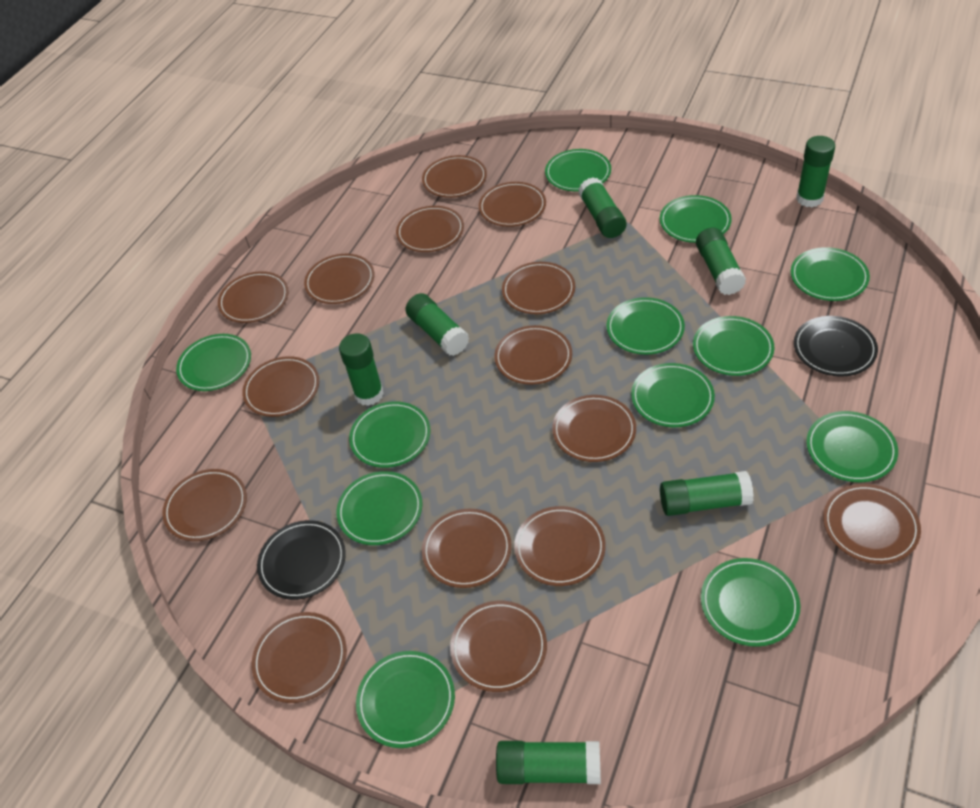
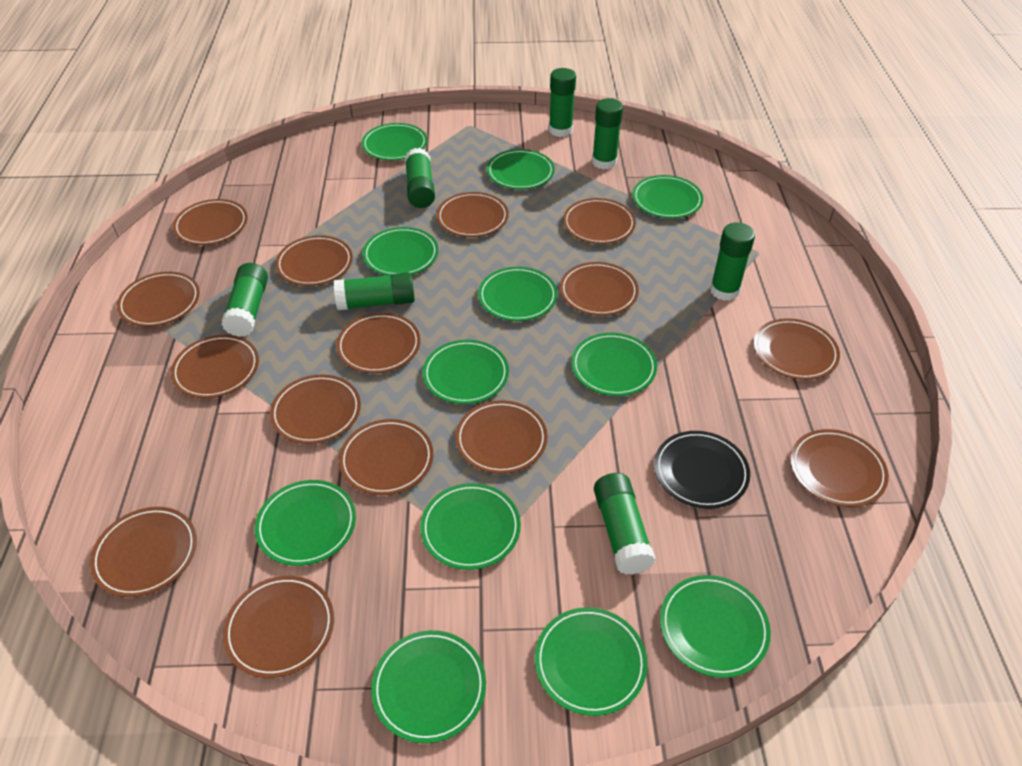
black plate: [257,520,346,600] [794,316,878,377] = 2 -> [654,431,750,509] = 1

